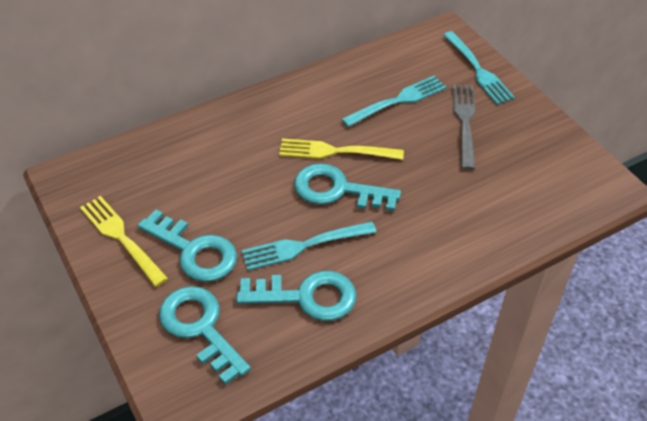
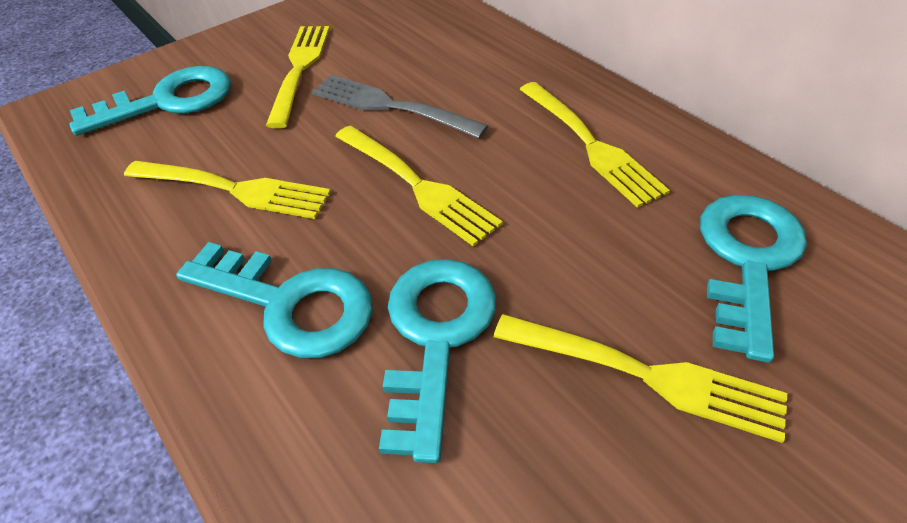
turquoise fork: [242,221,377,271] [341,76,447,127] [443,31,515,105] = 3 -> none = 0
yellow fork: [80,196,168,287] [279,139,404,160] = 2 -> [124,161,331,219] [266,26,330,128] [335,125,503,247] [494,314,788,443] [519,82,670,208] = 5

